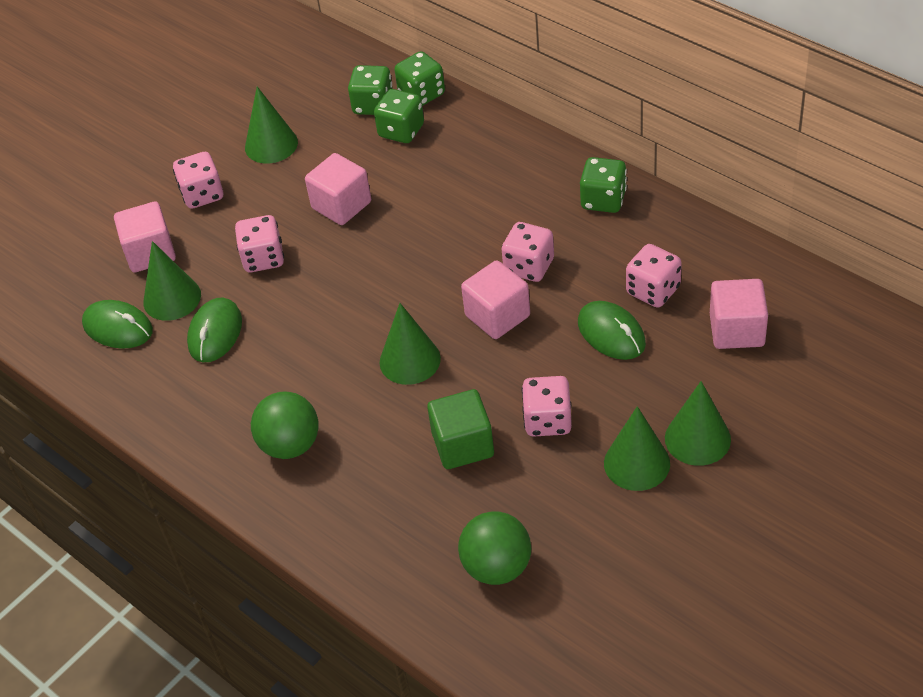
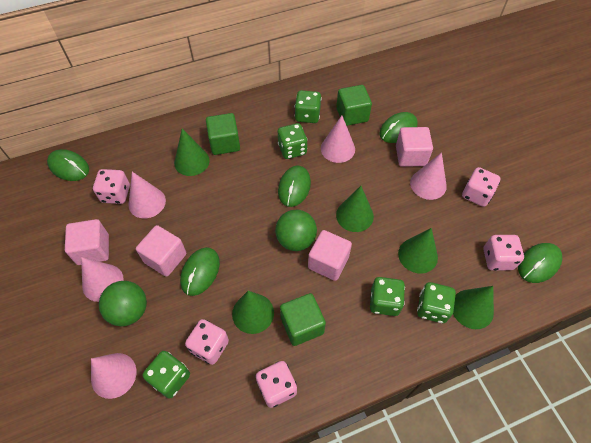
green cube: [427,389,494,469] = 1 -> [206,113,240,155] [280,293,326,346] [336,85,372,126] = 3
green dice: [348,65,393,115] [374,89,424,143] [394,51,445,106] [580,157,627,213] = 4 -> [143,351,190,399] [278,123,308,159] [295,90,321,123] [370,277,405,316] [417,282,456,323] = 5
green mouse: [82,300,153,349] [187,298,242,362] [578,301,646,360] = 3 -> [47,149,89,181] [180,247,220,296] [278,166,311,207] [379,112,418,143] [518,243,562,283] = 5
pink cone: none = 0 -> [81,257,124,302] [91,353,137,399] [128,172,166,218] [321,116,355,163] [410,152,447,200] = 5

